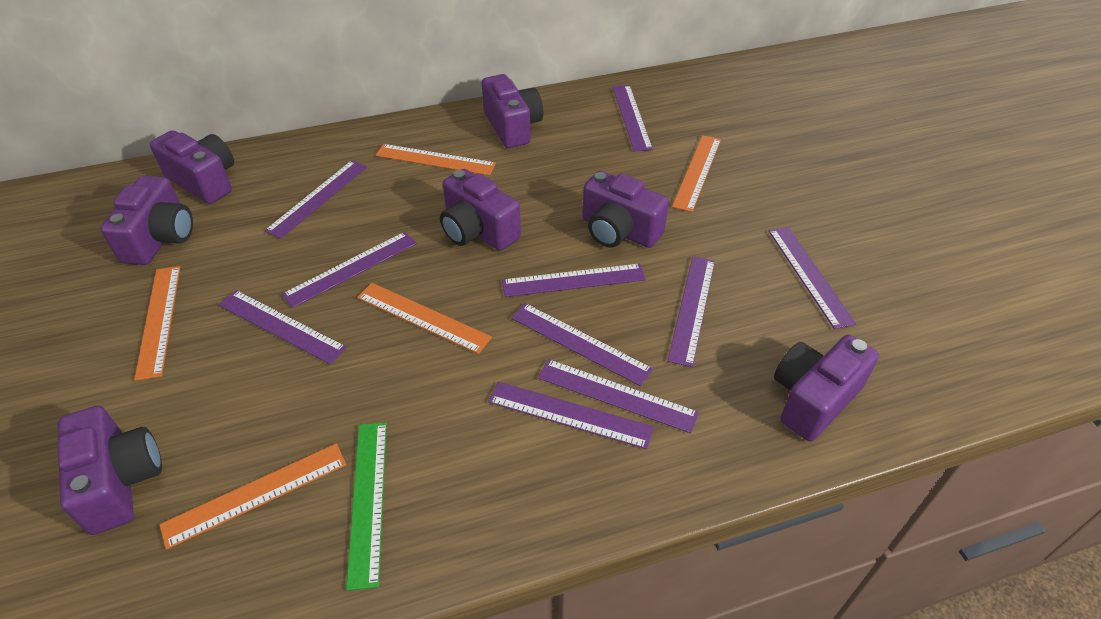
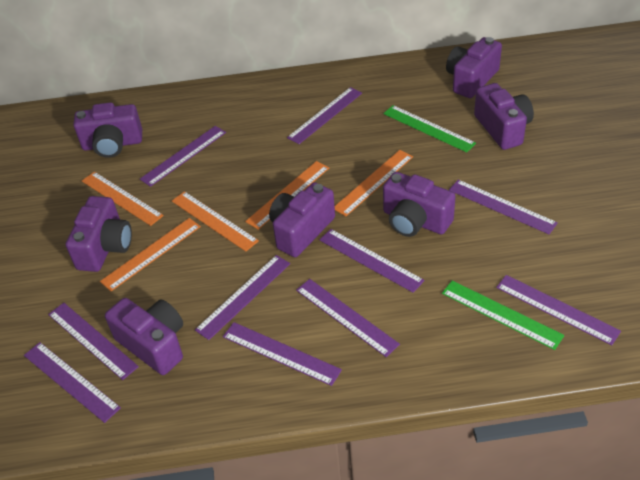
green ruler: [346,422,387,591] = 1 -> [383,105,476,152] [442,280,564,350] = 2

